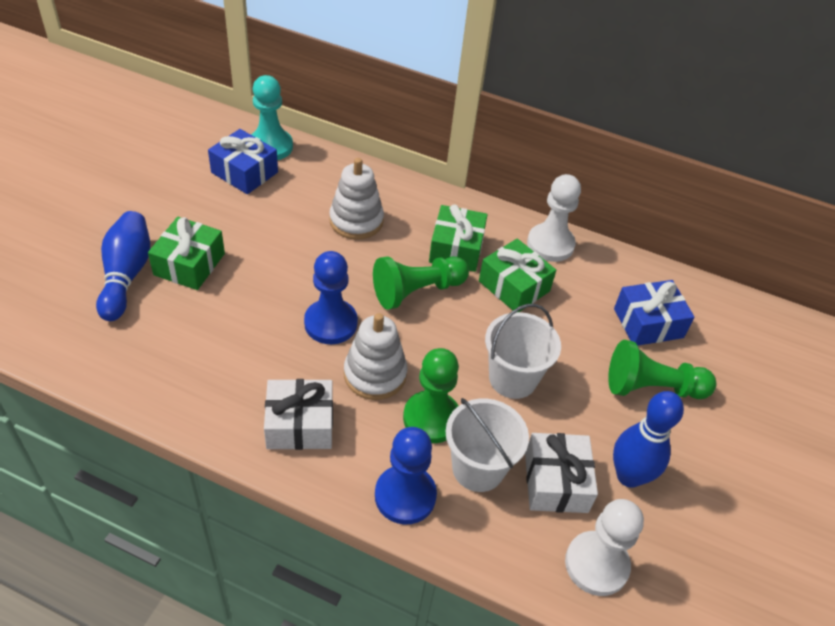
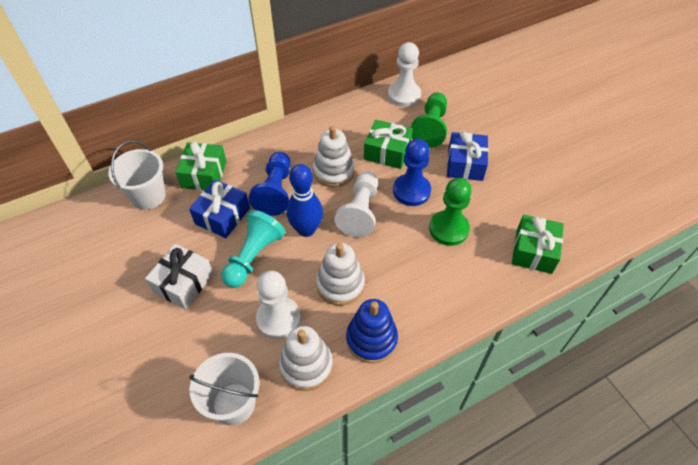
blue bowling pin: [96,211,150,321] [613,391,684,488] = 2 -> [287,164,323,237] = 1
blue stacking toy: none = 0 -> [346,299,398,363] = 1
green pawn: [373,256,469,310] [403,348,459,443] [608,340,716,399] = 3 -> [411,93,447,148] [429,178,472,246] = 2
white gift: [264,379,333,450] [525,433,598,513] = 2 -> [145,244,214,309] = 1
white pawn: [527,174,581,262] [565,499,644,596] = 2 -> [256,271,301,339] [334,171,378,237] [388,42,421,107] = 3
white stacking toy: [329,158,384,240] [344,313,407,400] = 2 -> [279,326,333,391] [313,126,355,187] [316,243,365,306] = 3

